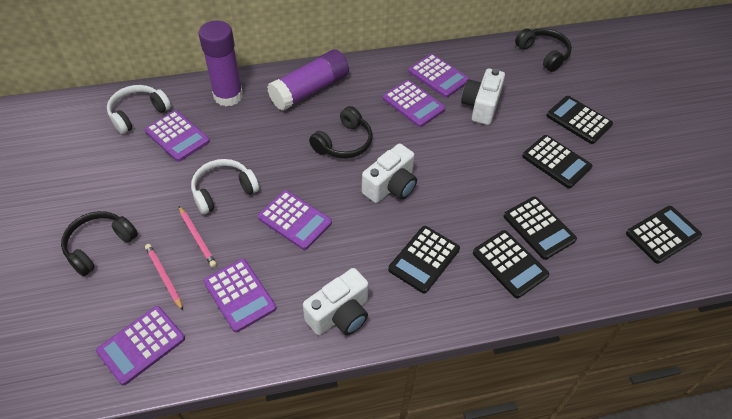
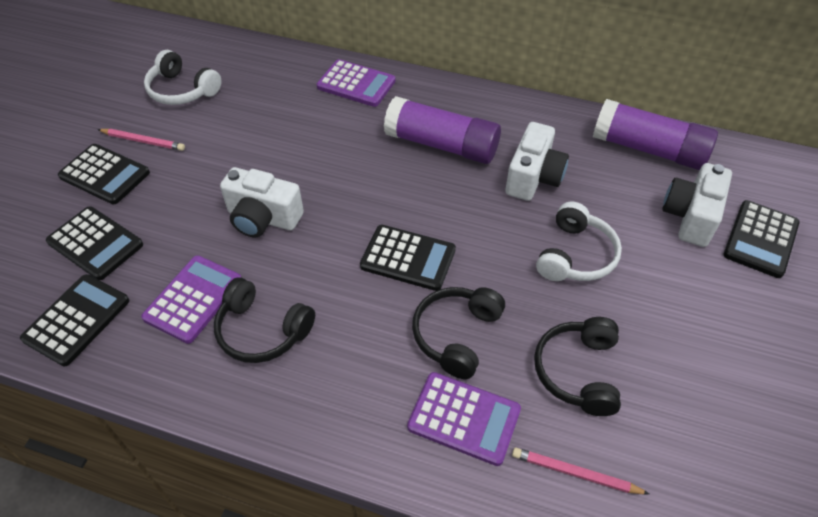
black calculator: [388,226,460,294] [473,230,549,298] [503,197,577,260] [522,135,592,188] [546,96,613,144] [626,206,702,264] = 6 -> [20,274,129,366] [46,206,143,280] [58,144,150,204] [360,225,456,291] [723,200,800,278] = 5
purple calculator: [96,306,185,386] [145,110,210,162] [204,259,276,332] [258,190,332,250] [383,80,446,127] [408,54,470,98] = 6 -> [141,255,242,344] [317,59,396,107] [407,372,521,466] = 3

